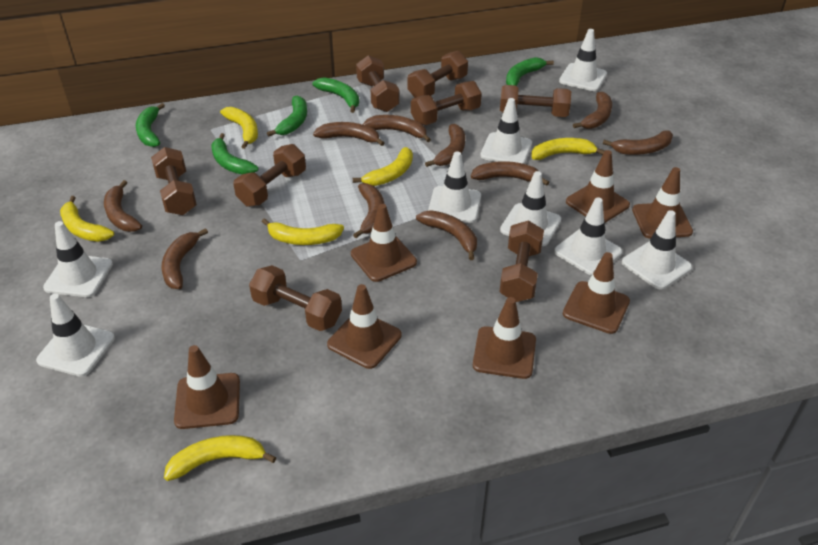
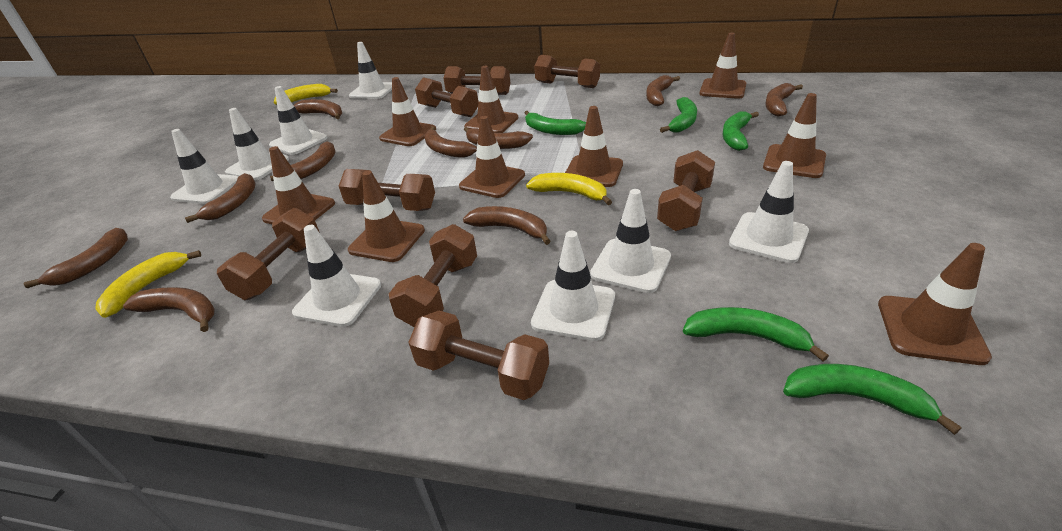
brown traffic cone: [174,345,240,429] [327,284,401,369] [351,204,417,282] [473,297,536,379] [563,252,630,334] [566,150,630,223] [632,167,693,239] = 7 -> [262,146,335,224] [348,171,425,262] [379,77,436,146] [459,116,525,198] [464,66,518,133] [565,106,623,187] [699,33,746,99] [763,93,826,178] [878,243,992,365] = 9
yellow banana: [60,196,114,242] [164,435,276,481] [220,107,258,149] [262,218,344,245] [353,147,413,186] [531,138,605,160] = 6 -> [95,250,201,318] [274,84,338,105] [526,173,612,205] = 3

